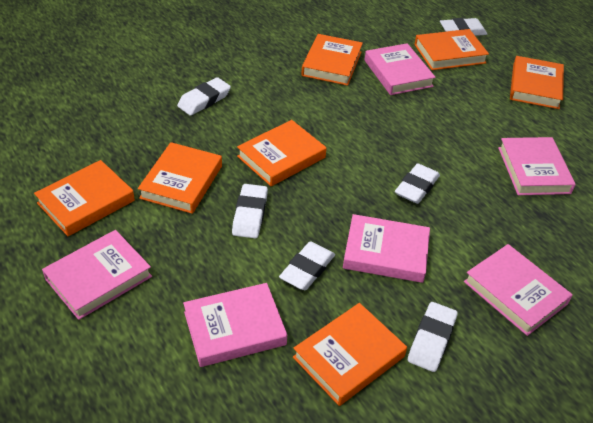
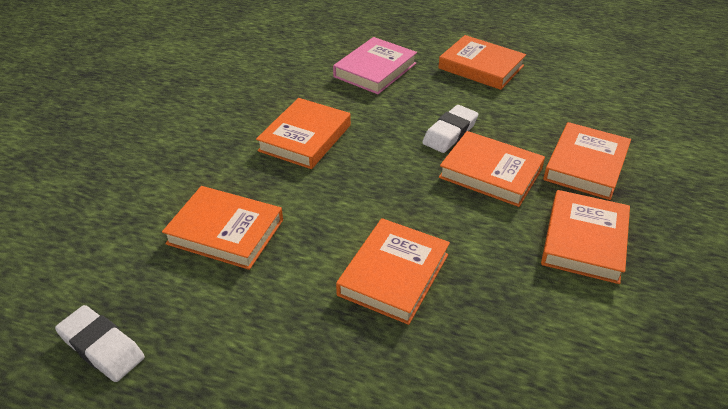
pink book: [42,230,152,320] [183,283,287,367] [343,214,430,283] [365,43,436,95] [464,244,573,336] [498,137,576,195] = 6 -> [333,37,417,94] = 1
white eraser: [177,77,231,116] [232,184,268,238] [279,241,335,290] [395,163,440,204] [408,302,458,372] [440,18,487,36] = 6 -> [55,305,145,382] [422,105,478,153] = 2

